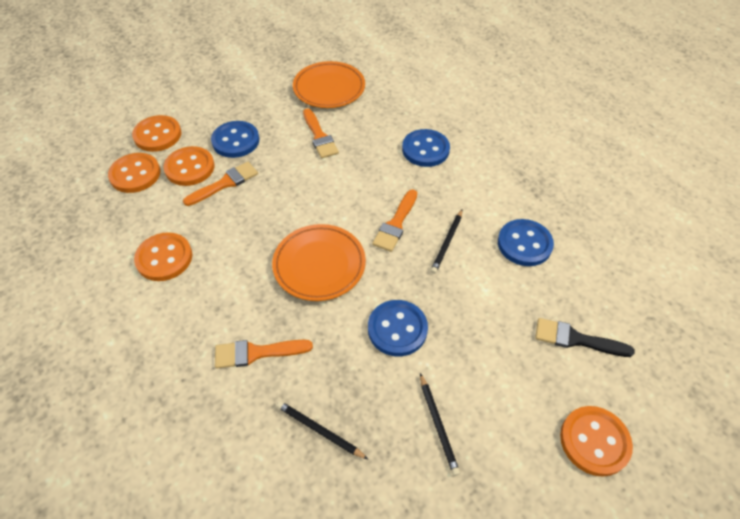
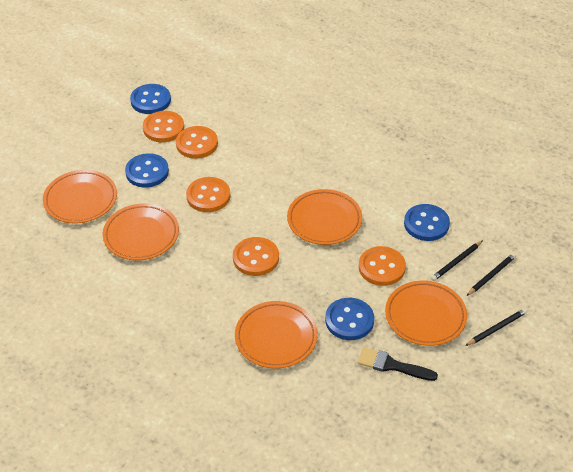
orange brush: [183,162,258,206] [215,340,313,369] [303,108,339,158] [372,189,417,252] = 4 -> none = 0
orange plate: [272,224,366,301] [293,61,365,108] = 2 -> [43,170,117,223] [103,203,179,261] [235,301,318,369] [287,189,362,245] [385,280,467,346] = 5

